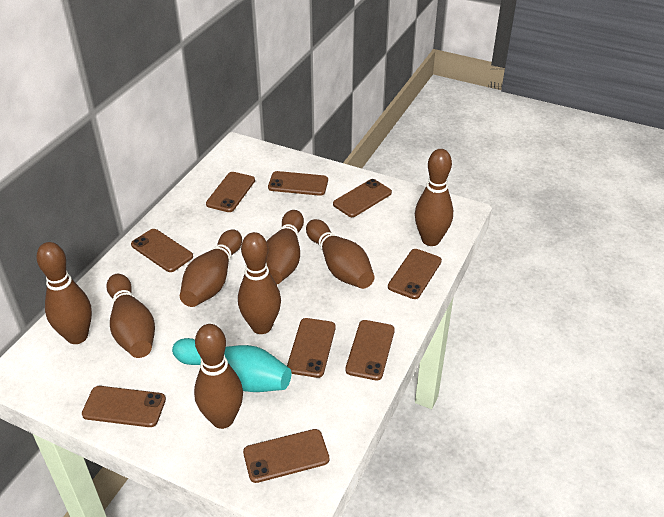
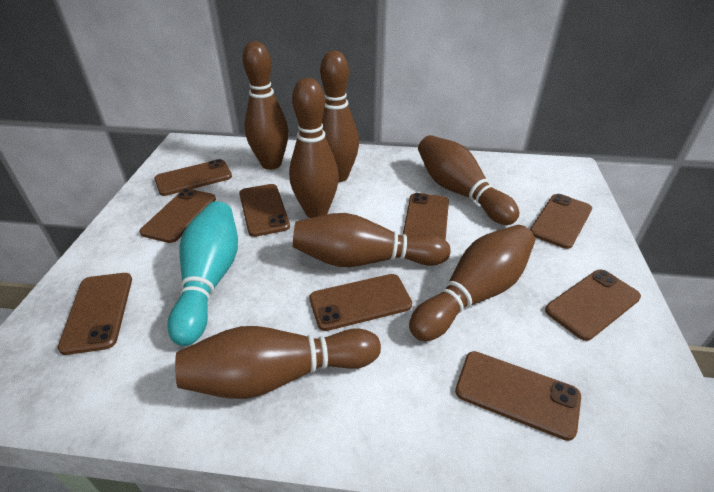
brown bowling pin: [36,242,92,344] [106,274,155,358] [180,230,242,307] [194,324,243,429] [238,232,281,334] [266,210,304,284] [306,219,374,289] [415,149,453,246] = 8 -> [175,326,381,399] [243,41,289,170] [289,78,339,218] [293,213,450,267] [320,50,359,182] [409,225,535,341] [418,135,519,225] = 7

